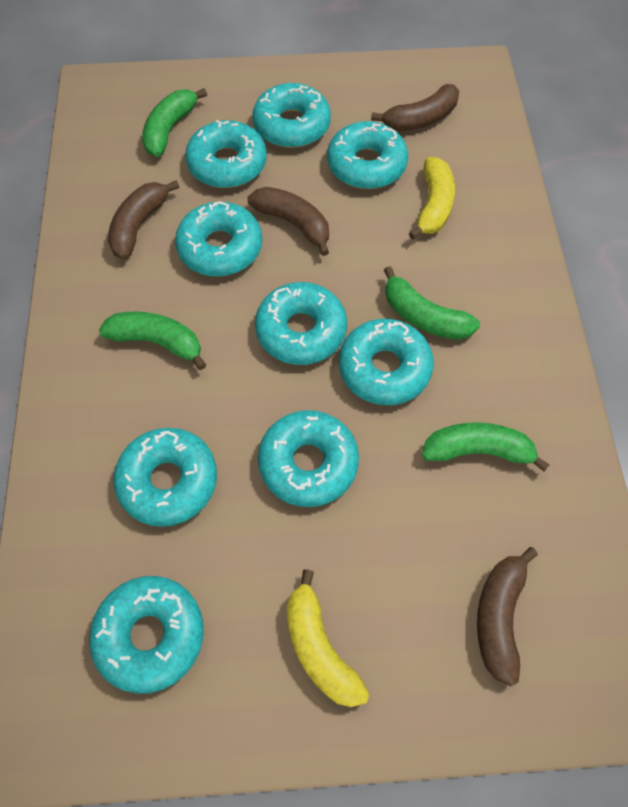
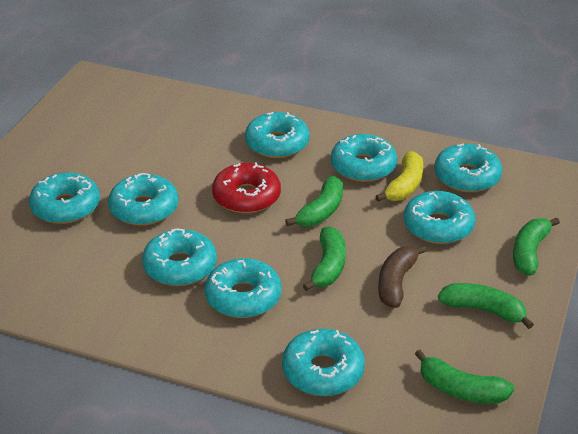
brown banana: [108,180,179,259] [247,187,329,256] [371,84,459,131] [477,547,538,686] = 4 -> [378,245,427,308] = 1
green banana: [99,312,206,370] [142,88,207,157] [384,266,480,340] [422,422,550,472] = 4 -> [285,176,343,226] [303,226,346,291] [415,350,515,404] [438,283,534,329] [513,218,560,275] = 5
red donut: none = 0 -> [212,162,281,213] = 1
yellow banana: [287,569,369,707] [409,157,455,239] = 2 -> [375,151,423,202] = 1

